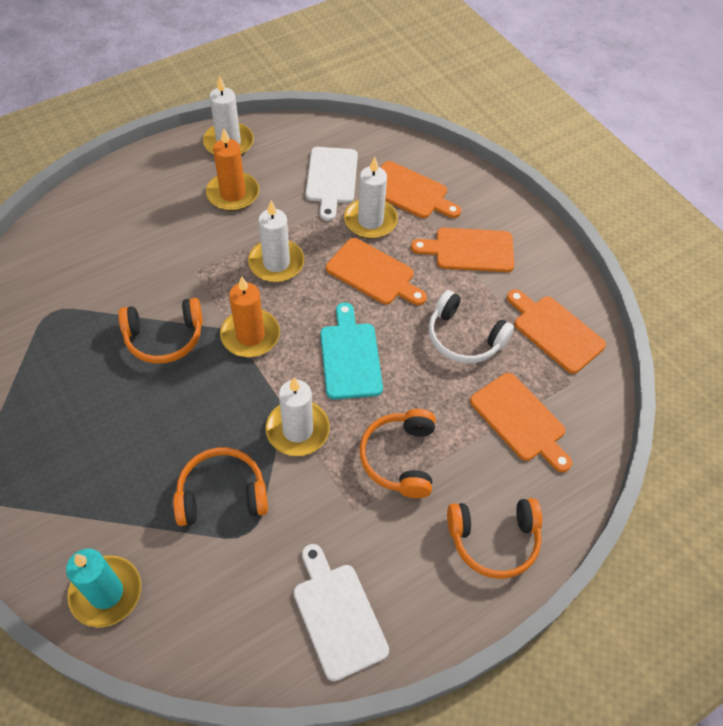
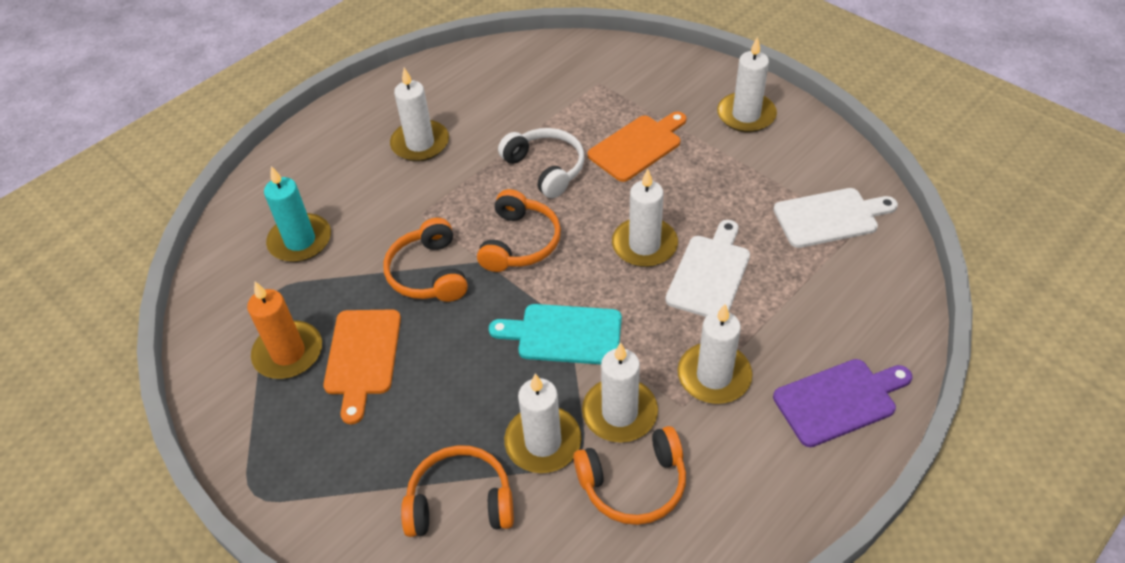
orange candle: [206,128,259,211] [220,276,280,357] = 2 -> [247,282,322,379] = 1
orange cutting board: [326,238,427,305] [380,161,461,218] [411,228,514,272] [470,373,572,472] [507,289,606,374] = 5 -> [323,309,401,424] [588,112,686,182] = 2
purple cutting board: none = 0 -> [773,359,912,447] = 1
white candle: [203,75,254,155] [248,201,304,282] [266,377,330,456] [344,157,398,239] = 4 -> [390,68,449,162] [504,374,581,473] [582,342,658,443] [612,169,678,267] [678,304,752,404] [717,36,777,133] = 6

